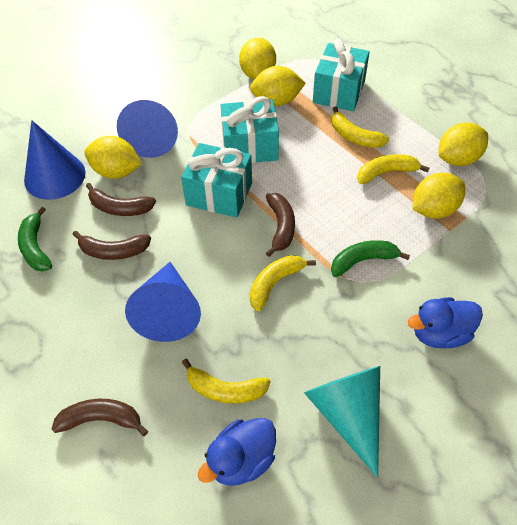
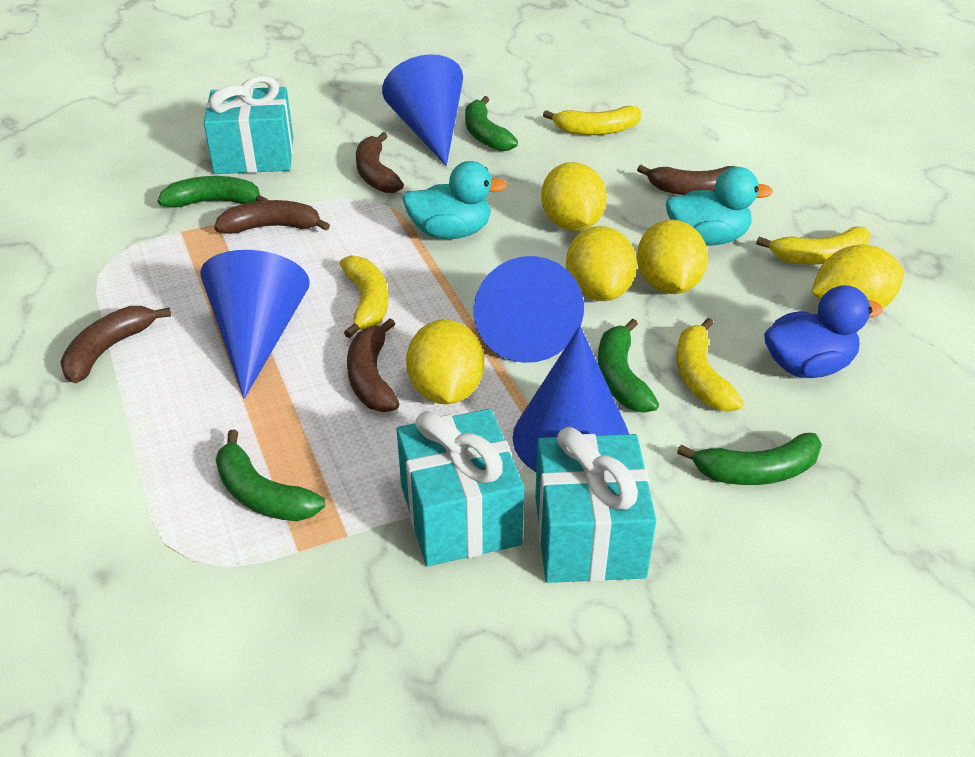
blue cone: [24,120,86,200] [117,100,178,158] [125,262,201,342] = 3 -> [201,250,310,399] [382,54,463,166] [474,256,584,363] [513,326,629,472] = 4
blue duck: [198,418,276,486] [408,297,483,348] = 2 -> [764,285,883,378] = 1
brown banana: [52,399,148,436] [72,231,151,260] [86,183,156,216] [266,193,295,257] = 4 -> [60,306,171,383] [214,200,330,234] [347,318,399,412] [356,132,404,193] [637,165,736,195] = 5
green banana: [18,207,52,271] [331,240,410,277] = 2 -> [157,176,268,208] [216,430,325,521] [465,96,518,151] [598,319,659,413] [677,433,822,485] = 5
turquoise cone: [304,366,380,478] = 1 -> none = 0
turquoise duck: none = 0 -> [402,161,507,239] [666,167,773,246] = 2

